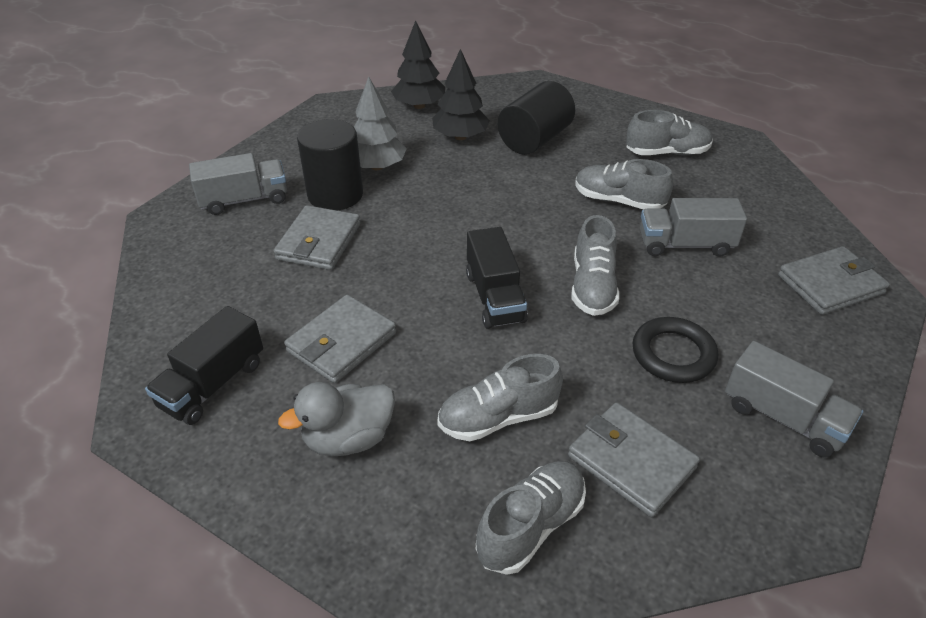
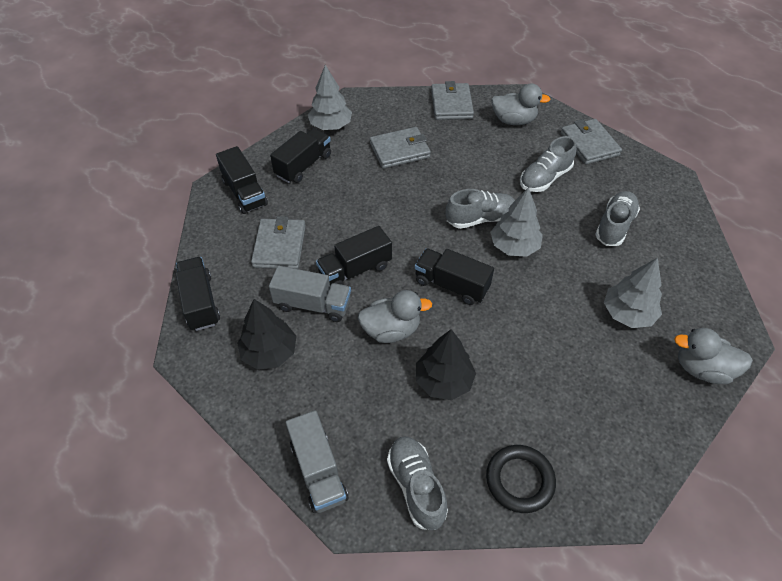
black cylinder: [297,119,363,211] [498,81,575,155] = 2 -> none = 0
black truck: [145,306,263,425] [466,227,528,329] = 2 -> [176,257,220,331] [216,146,268,214] [270,128,331,183] [316,226,392,286] [415,248,494,305] = 5
grey duck: [278,382,395,456] = 1 -> [358,290,432,343] [491,83,550,125] [674,328,753,384] = 3
grey shoe: [437,354,563,441] [476,461,586,575] [572,215,619,316] [575,159,673,210] [626,110,713,155] = 5 -> [387,436,448,530] [446,189,515,229] [520,136,577,192] [595,191,640,246] = 4
grey tree: [354,76,407,170] = 1 -> [308,65,352,130] [490,187,543,257] [604,258,662,328] = 3
grey truck: [189,153,287,215] [640,198,747,257] [725,341,863,458] = 3 -> [269,266,351,322] [286,410,348,513] = 2

